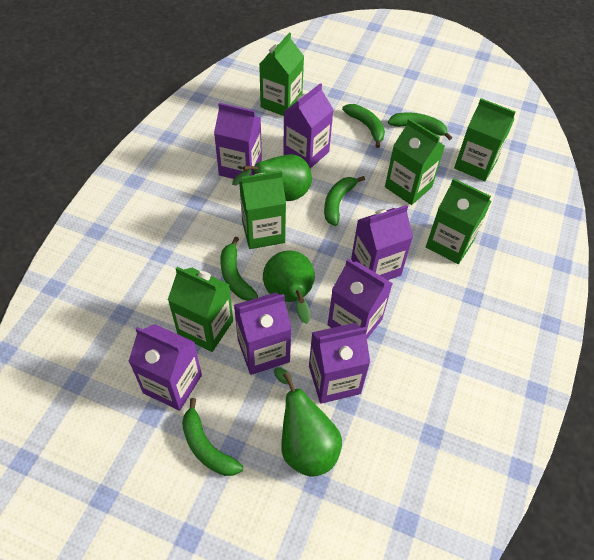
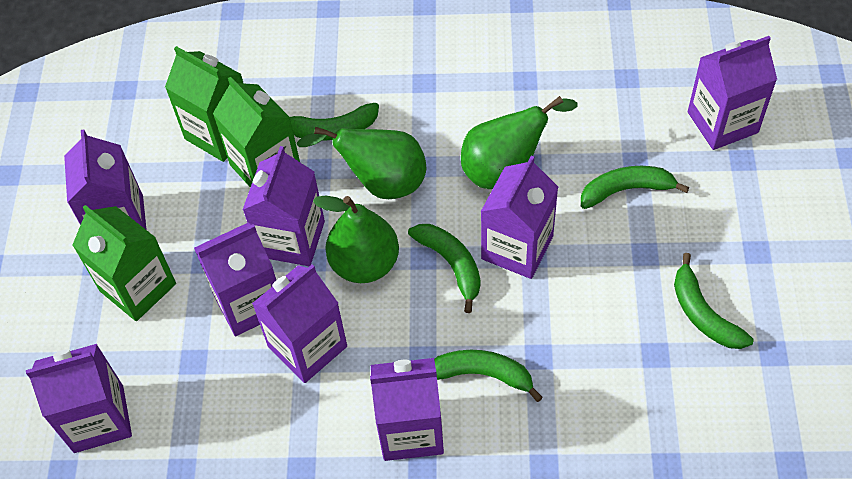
green carton: [168,267,233,352] [239,171,286,249] [259,33,304,116] [385,118,445,205] [426,178,491,264] [454,98,516,181] = 6 -> [72,205,176,321] [165,46,243,162] [213,76,300,187] = 3
purple carton: [128,324,202,411] [214,103,262,179] [234,292,292,375] [283,83,334,168] [309,323,370,404] [328,259,393,338] [351,205,413,280] = 7 -> [26,344,132,453] [64,130,147,230] [194,223,276,336] [243,146,325,266] [252,264,347,383] [370,358,444,461] [481,155,558,279] [688,36,777,150] = 8

